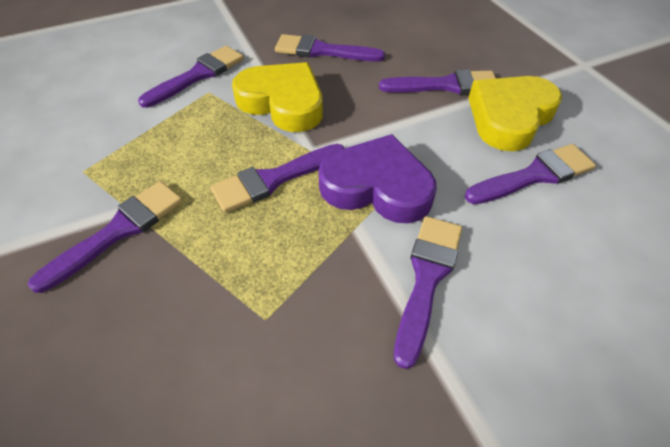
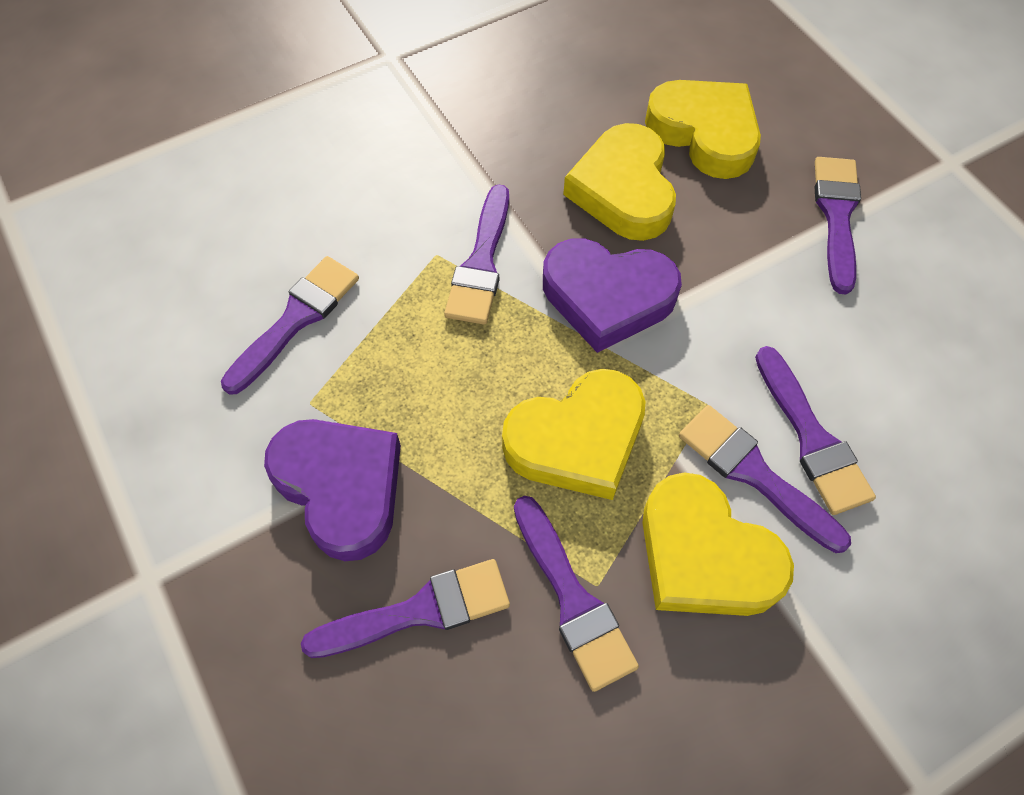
purple heart: [318,134,437,223] = 1 -> [264,419,401,561] [543,238,682,353] = 2
yellow heart: [232,62,323,132] [468,76,562,151] = 2 -> [502,369,646,500] [563,123,676,241] [642,472,794,616] [645,80,761,179] = 4

